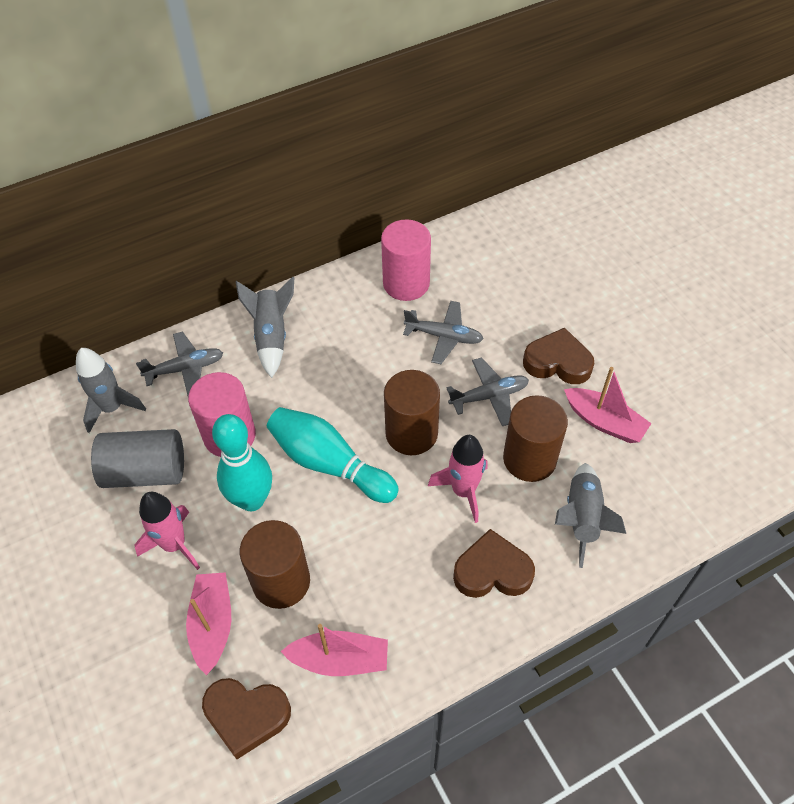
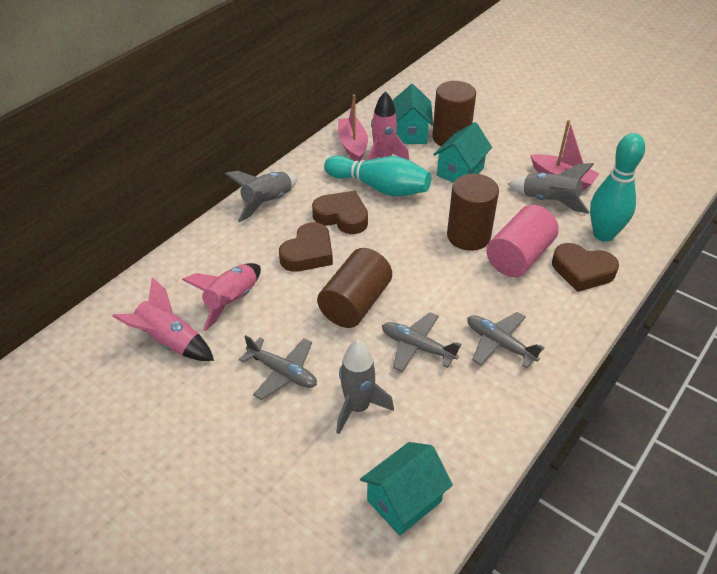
grey cylinder: [91,429,184,488] = 1 -> none = 0
pink boat: [186,572,231,675] [281,624,388,676] [564,367,652,443] = 3 -> [338,94,368,162] [530,120,599,191] = 2
pink cylinder: [188,372,256,457] [381,219,431,301] = 2 -> [487,205,559,277] = 1
pink rocket: [134,492,200,570] [428,435,488,523] = 2 -> [112,277,214,361] [182,263,261,332] [367,91,409,160] = 3
turquoise house: none = 0 -> [360,442,453,536] [392,84,433,144] [433,122,492,183] = 3

